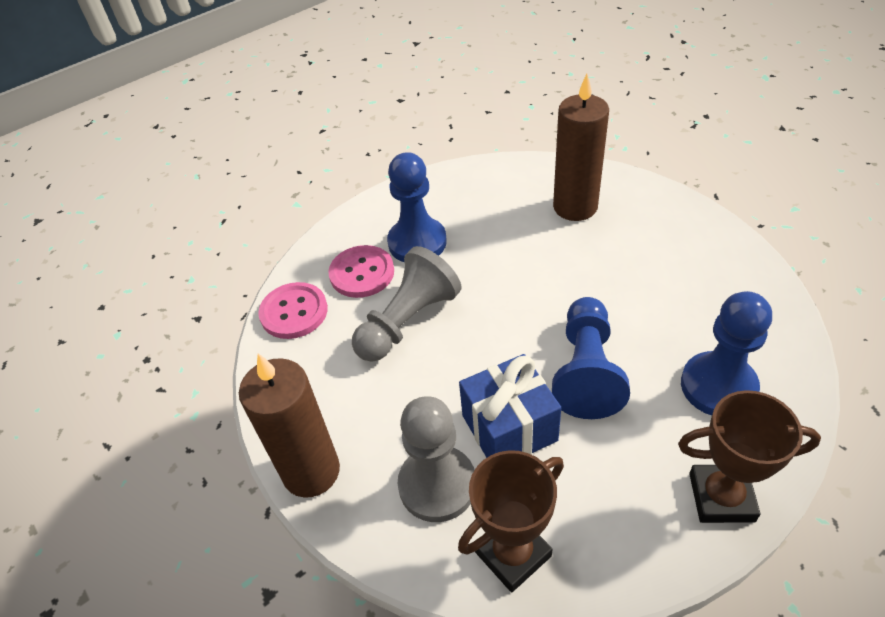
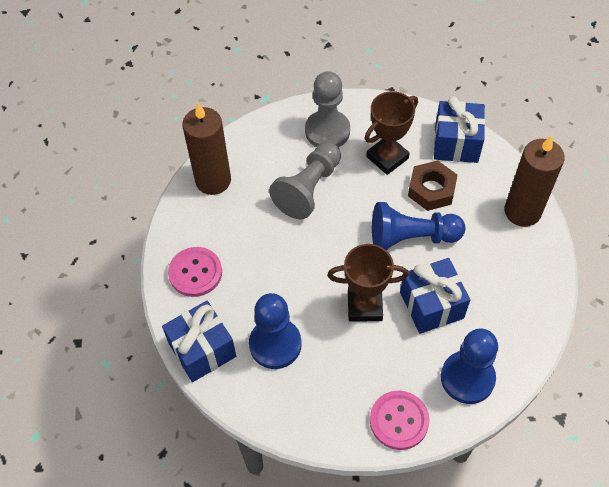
blue gift: [459,354,561,458] = 1 -> [162,301,236,382] [400,258,470,334] [434,96,485,163] = 3
brown nut: none = 0 -> [408,160,457,211] = 1

